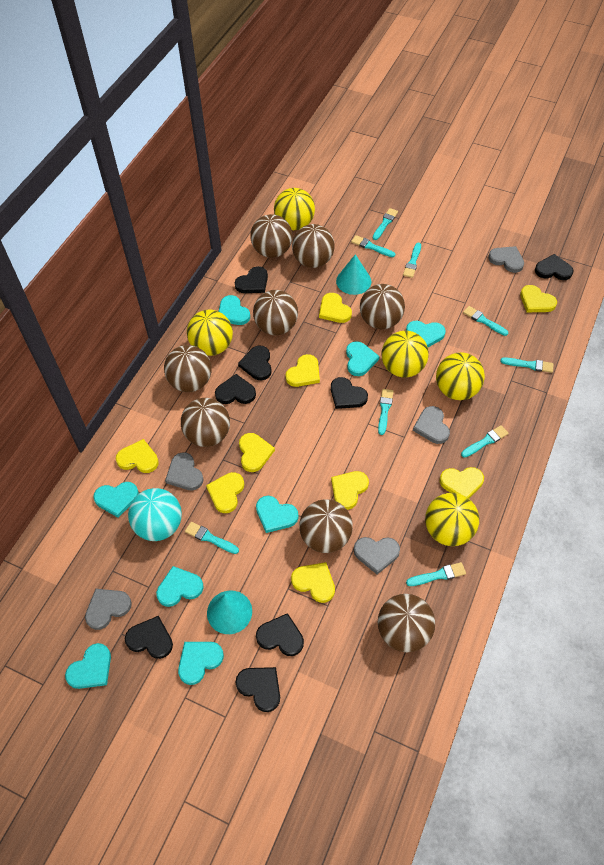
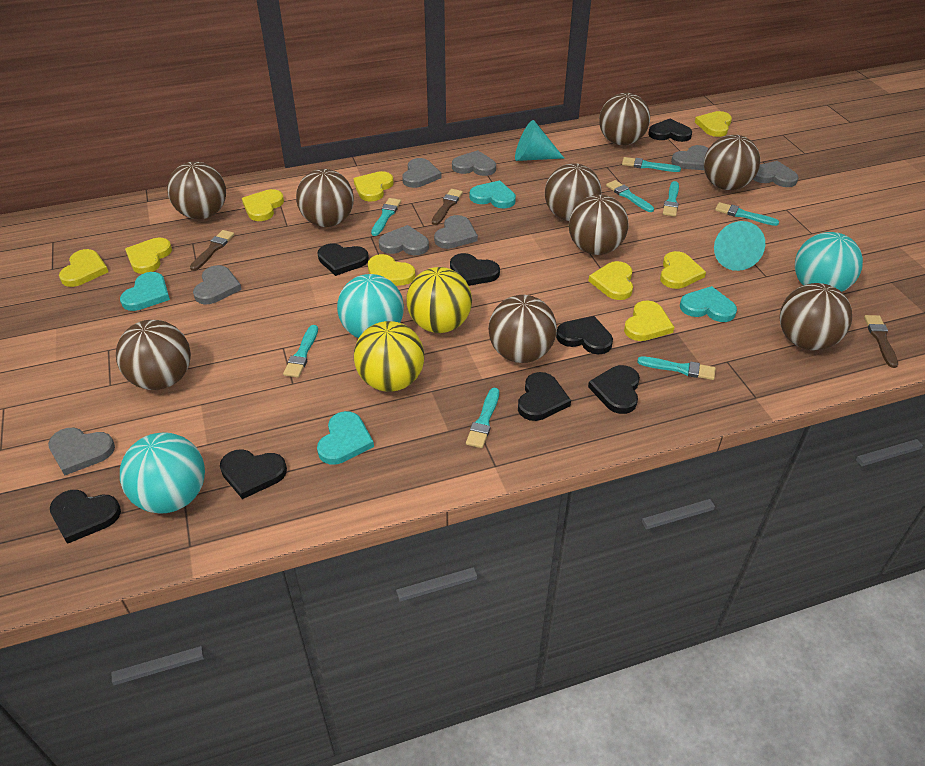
brown ball: [164,345,212,392] [181,398,230,447] [250,214,293,258] [253,290,298,335] [292,224,335,268] [299,499,353,553] [360,284,405,329] [378,594,435,652] = 8 -> [116,320,191,390] [167,162,226,219] [296,169,354,227] [488,295,557,363] [545,163,602,221] [569,195,629,255] [599,93,650,145] [704,135,760,190] [780,283,852,350] = 9
brown brush: none = 0 -> [190,230,234,271] [432,189,463,225] [864,315,898,368] = 3
grey heart: [85,589,132,630] [165,452,204,491] [354,537,400,574] [413,406,450,444] [488,246,524,273] = 5 -> [48,428,115,475] [193,265,242,305] [379,225,429,255] [402,158,442,188] [434,215,478,249] [452,150,496,176] [671,145,709,170] [753,161,799,187] = 8
turquoise ball: [128,488,182,541] = 1 -> [120,432,205,514] [337,274,404,338] [795,232,863,292] = 3
turquoise brush: [185,522,239,554] [351,235,395,257] [373,208,398,240] [378,389,394,435] [403,243,421,278] [406,562,466,586] [461,425,509,458] [463,306,508,336] [500,357,554,373] = 9 -> [283,325,318,378] [371,198,401,236] [466,388,499,448] [606,180,654,212] [622,157,681,172] [637,357,716,380] [663,181,679,217] [715,202,779,226] = 8
turquoise heart: [65,643,111,689] [93,482,139,518] [156,566,204,607] [178,642,224,685] [219,295,250,325] [256,496,299,533] [346,341,379,376] [406,321,446,347] = 8 -> [120,272,170,311] [317,411,374,465] [470,181,516,209] [680,286,737,322] = 4
yellow ball: [187,309,233,356] [274,188,315,230] [381,331,429,377] [425,493,479,546] [436,352,485,400] = 5 -> [354,321,424,392] [407,267,472,333] = 2

